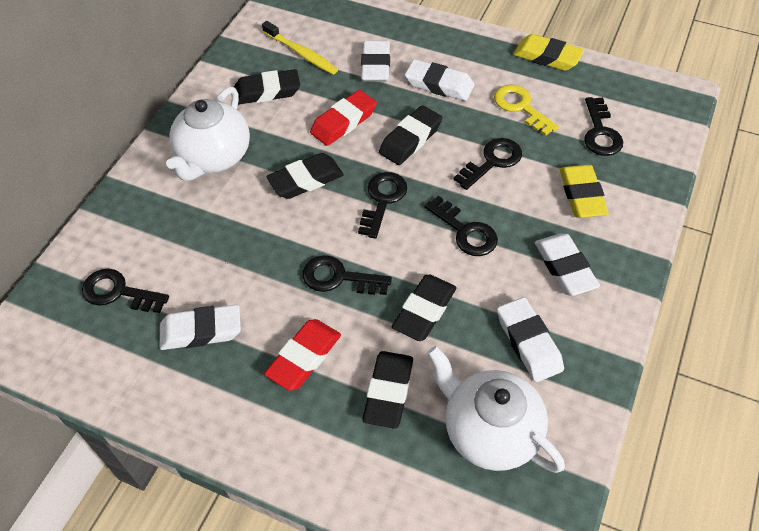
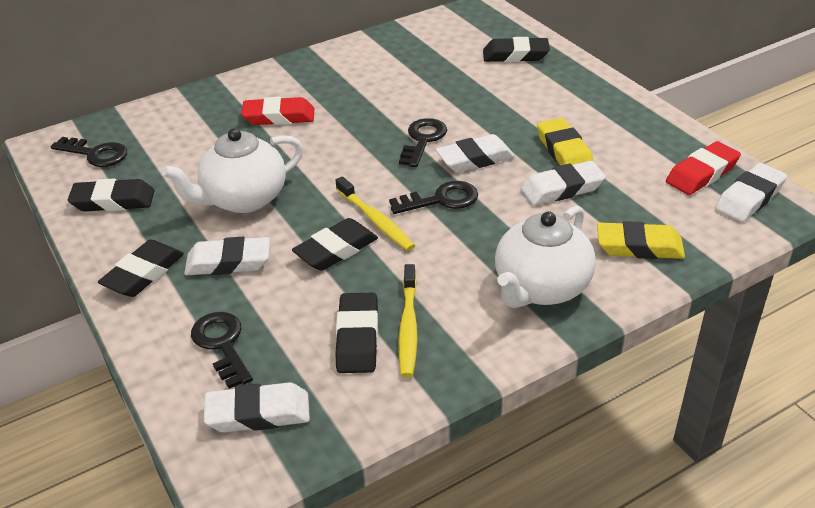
black key: [82,269,169,313] [303,255,392,295] [358,172,407,239] [425,196,498,256] [454,138,522,190] [584,97,623,156] = 6 -> [50,137,127,167] [191,312,253,389] [389,181,478,214] [399,118,447,167] = 4
yellow key: [494,84,559,136] = 1 -> none = 0
yellow toothbrush: [262,21,338,75] = 1 -> [335,176,415,251] [398,264,418,377] = 2

